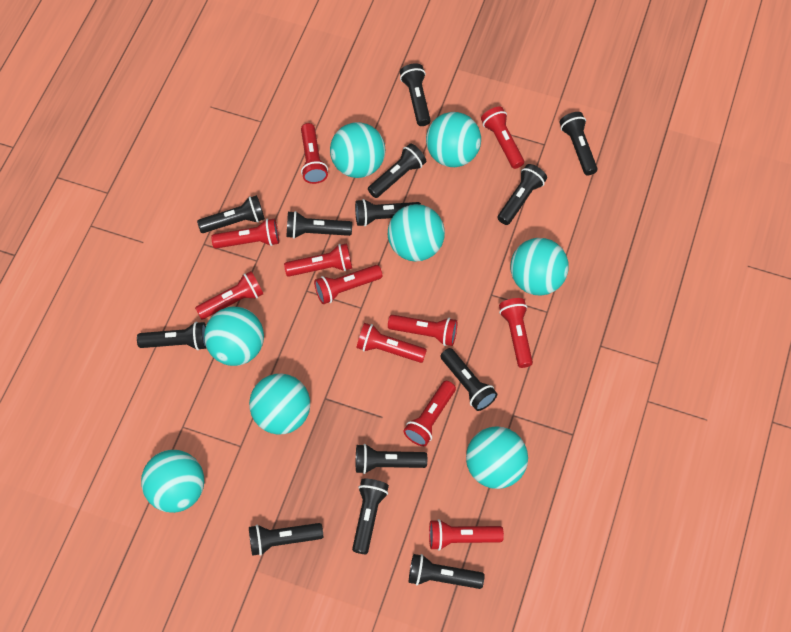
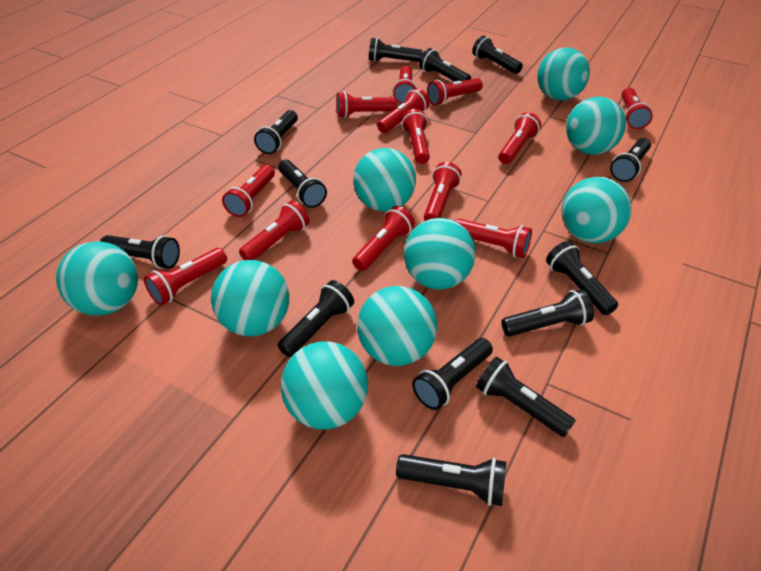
red flashlight: [195,271,263,320] [211,218,279,248] [284,243,352,277] [301,123,328,184] [314,265,383,304] [356,323,427,363] [388,315,457,346] [403,381,456,446] [429,519,504,551] [481,107,524,169] [499,298,533,368] = 11 -> [144,248,227,305] [222,165,275,217] [239,200,310,260] [336,92,397,118] [352,206,415,271] [377,88,430,133] [393,66,417,104] [402,109,430,164] [424,162,462,221] [427,78,483,105] [455,219,532,258] [498,112,541,164] [622,88,653,129] = 13
turquoise ball: [141,450,204,513] [204,307,264,366] [249,374,310,435] [330,122,385,178] [388,204,445,262] [426,112,481,167] [466,426,528,489] [510,238,569,295] = 8 -> [56,241,138,316] [211,260,289,336] [281,341,368,429] [353,148,416,212] [357,286,437,366] [404,218,475,290] [537,47,590,100] [561,177,632,243] [566,97,626,155] = 9

